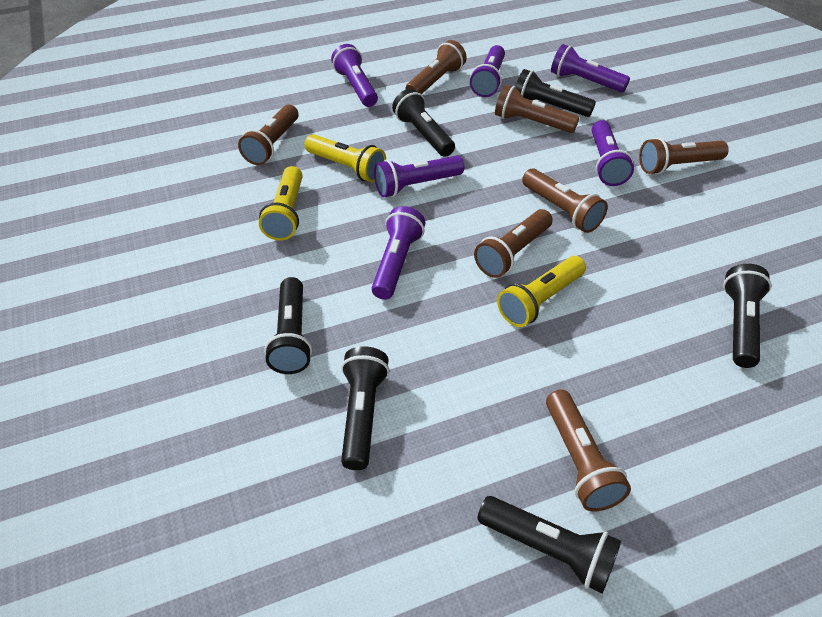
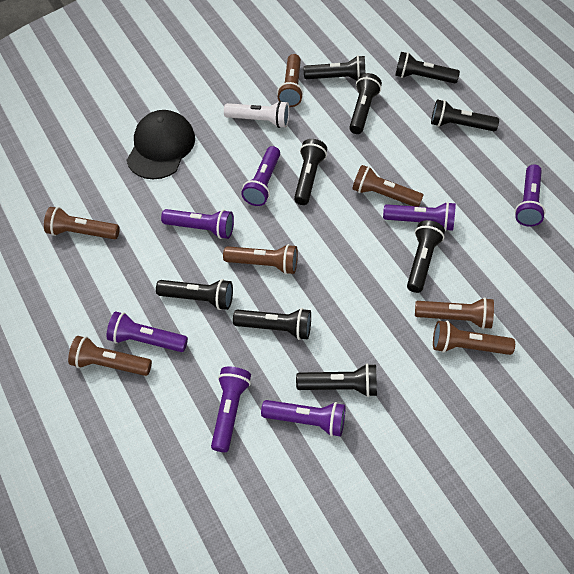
black cap: none = 0 -> [127,110,195,179] = 1
black flashlight: [264,277,312,374] [341,346,390,470] [392,89,455,157] [477,496,621,593] [515,69,596,117] [723,264,771,368] = 6 -> [156,279,233,310] [233,308,311,340] [294,139,327,205] [296,363,377,397] [304,55,365,81] [349,73,382,134] [395,52,460,84] [407,220,445,293] [431,99,499,131] = 9
purple flashlight: [331,44,378,107] [372,206,425,300] [374,156,464,197] [470,45,505,97] [551,44,630,92] [592,120,634,186] = 6 -> [106,312,188,352] [161,209,234,239] [211,367,251,452] [241,146,280,206] [261,400,345,437] [383,202,456,231] [515,164,546,227] = 7
white flashlight: none = 0 -> [224,101,290,128] = 1
yellow flashlight: [259,166,303,241] [305,134,386,182] [497,256,586,327] = 3 -> none = 0

